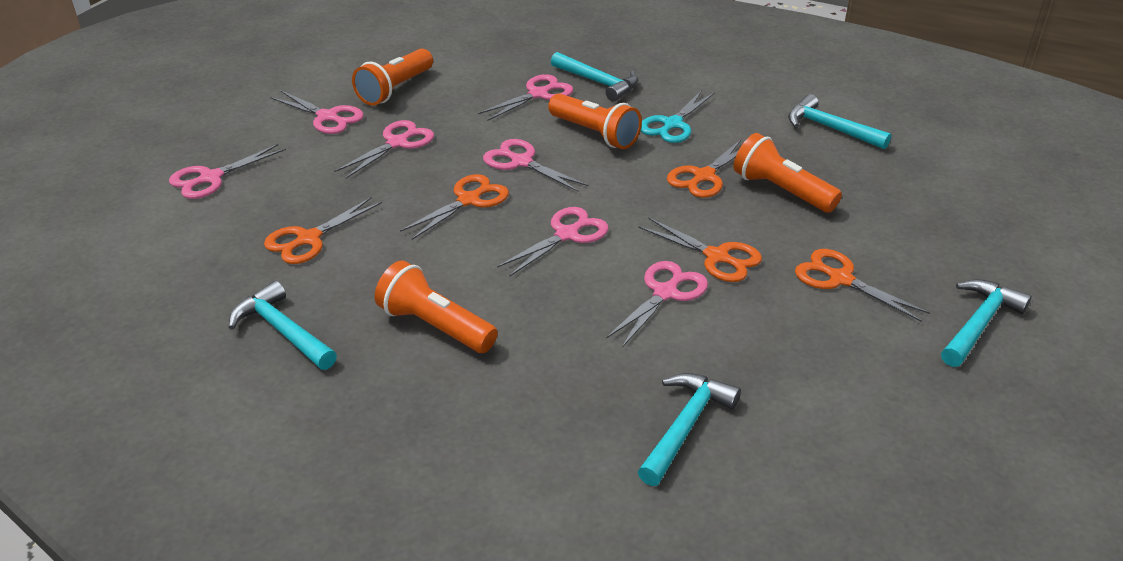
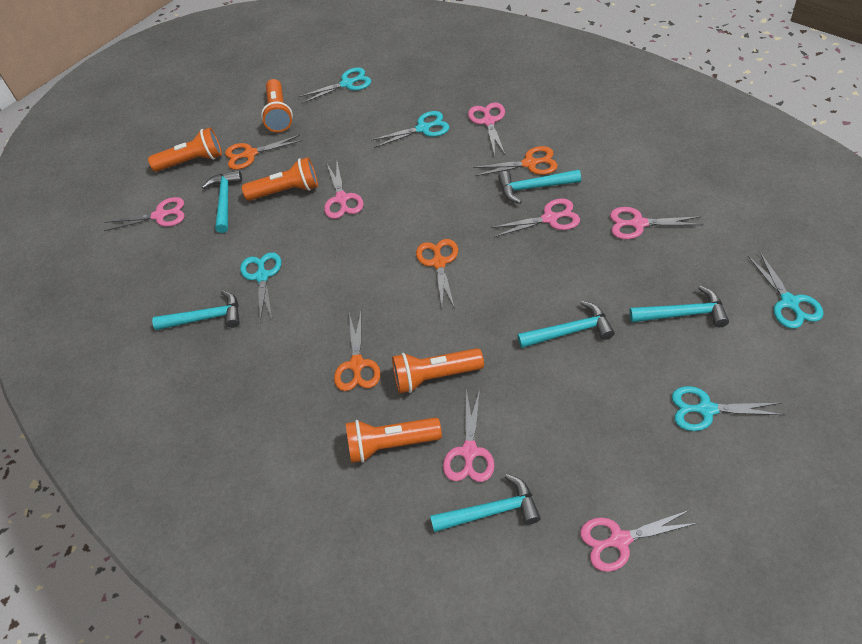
orange flashlight: [352,48,433,105] [375,260,498,353] [548,93,642,149] [733,133,842,213] = 4 -> [148,128,222,172] [242,157,318,201] [261,79,293,132] [346,417,442,463] [392,348,484,394] = 5
orange scissors: [264,197,382,264] [400,174,509,240] [638,217,762,282] [667,140,741,198] [795,249,930,322] = 5 -> [225,135,302,170] [334,312,381,391] [416,239,458,309] [473,146,558,176] = 4
turquoise hammer: [228,280,337,370] [551,52,638,102] [638,373,741,486] [788,94,892,149] [941,279,1032,367] = 5 -> [152,290,240,330] [202,170,242,233] [430,474,541,532] [498,169,581,204] [517,301,615,348] [629,286,729,327] = 6
turquoise scissors: [641,90,715,143] = 1 -> [240,252,281,322] [298,67,371,103] [371,111,449,148] [672,386,784,431] [748,252,824,328] = 5

